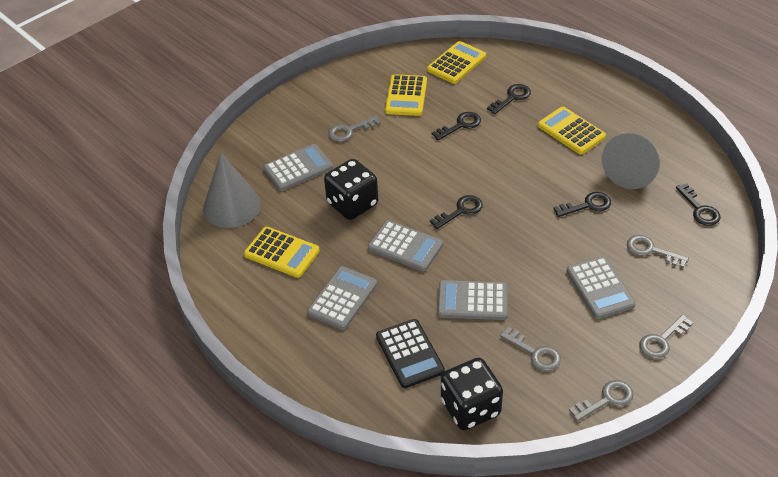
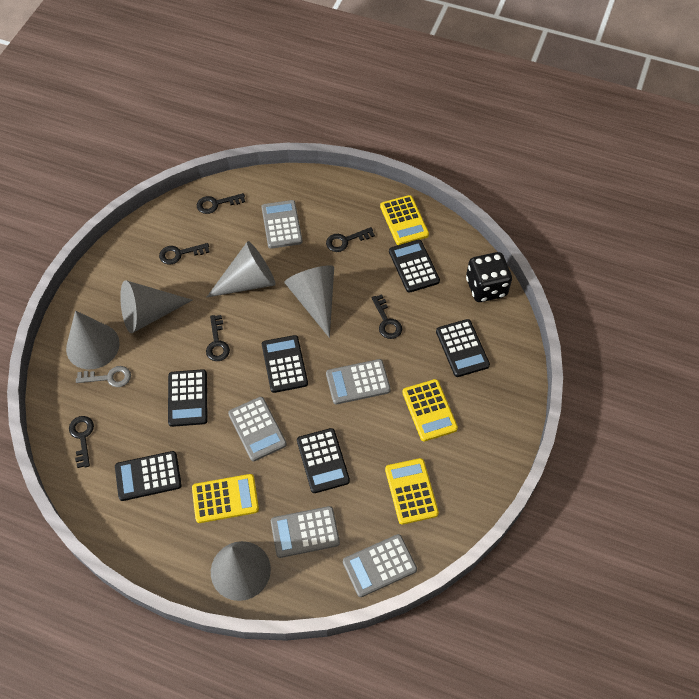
black calculator: [376,319,445,388] = 1 -> [115,451,182,501] [168,369,208,427] [262,335,308,393] [297,428,350,493] [389,239,440,293] [436,319,490,377] = 6
black dice: [324,159,378,220] [441,358,503,430] = 2 -> [466,252,512,302] = 1
black key: [430,195,483,229] [432,112,481,141] [487,84,531,114] [553,192,611,217] [676,183,720,226] = 5 -> [69,416,94,468] [159,243,209,264] [197,193,245,214] [206,315,230,361] [326,227,375,252] [371,294,402,339] = 6
grey cone: [203,152,261,228] [602,133,660,189] = 2 -> [66,310,120,369] [120,280,192,333] [206,241,276,298] [211,541,271,601] [284,265,334,338] = 5
grey key: [328,116,381,142] [500,327,561,371] [569,380,633,421] [627,235,689,268] [639,314,693,359] = 5 -> [76,366,131,387] = 1

